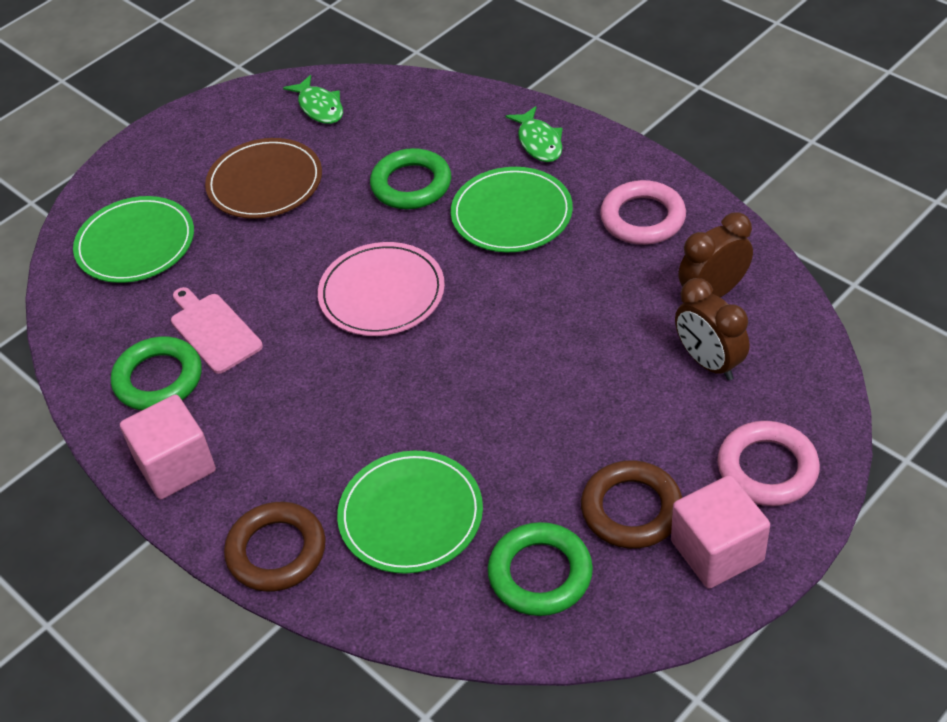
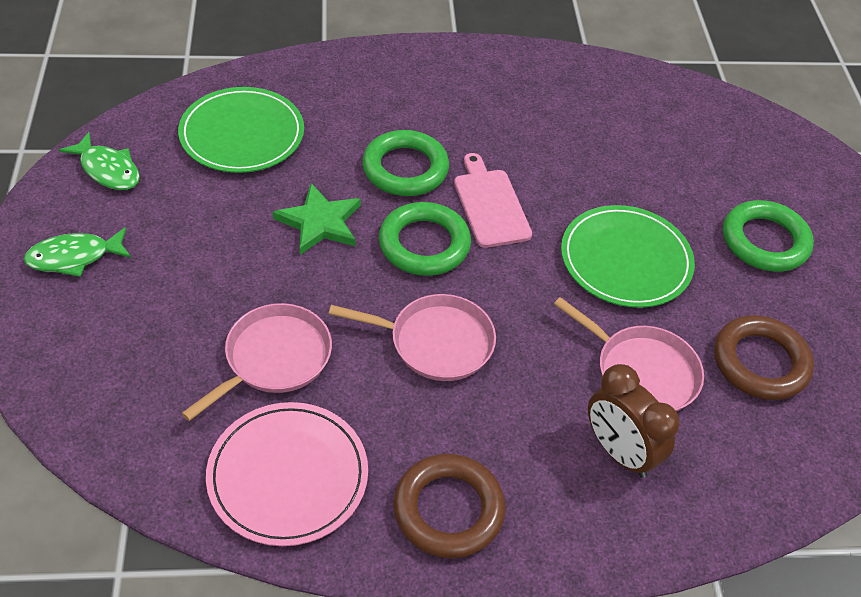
brown clock: [675,278,749,381] [678,212,753,297] = 2 -> [588,364,679,478] = 1
brown plate: [205,138,322,219] = 1 -> none = 0
green plate: [73,196,194,283] [337,451,483,574] [451,167,573,252] = 3 -> [178,87,304,173] [561,205,695,308] = 2
green star: none = 0 -> [273,183,361,255] = 1
pink cube: [120,394,216,499] [671,475,770,589] = 2 -> none = 0
pink pan: none = 0 -> [182,303,332,421] [329,294,496,381] [554,297,704,411] = 3
pink ring: [600,180,686,245] [717,421,820,506] = 2 -> none = 0

